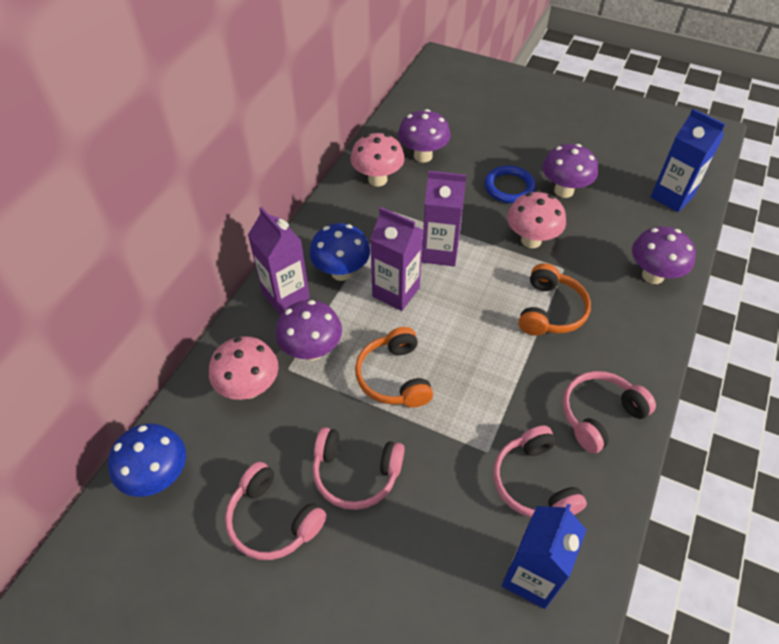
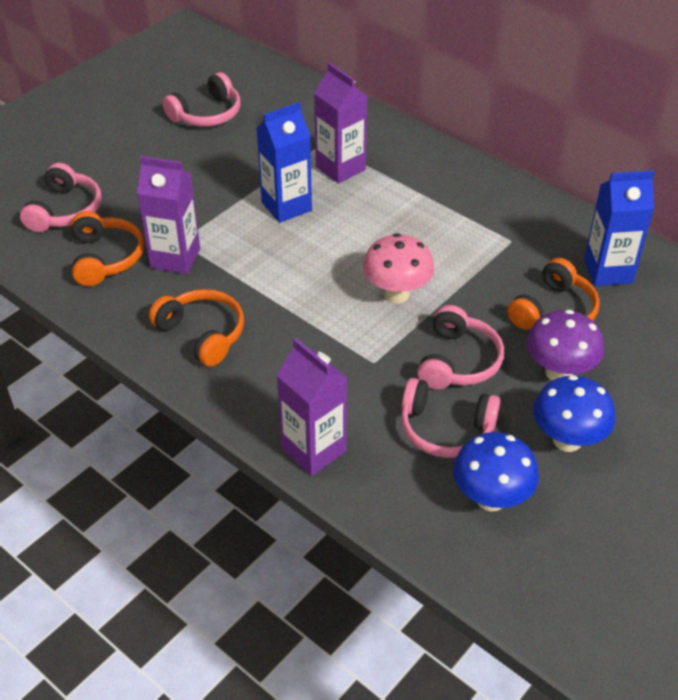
blue ring: [485,165,536,203] = 1 -> none = 0
orange headphones: [355,327,433,407] [519,263,591,336] = 2 -> [71,211,144,286] [149,289,244,367] [507,258,600,330] = 3
pink mushroom: [209,336,278,400] [350,133,405,187] [507,192,566,248] = 3 -> [363,233,434,303] = 1
purple mushroom: [275,300,342,361] [398,109,451,163] [542,144,598,198] [632,226,696,284] = 4 -> [526,310,604,381] = 1

